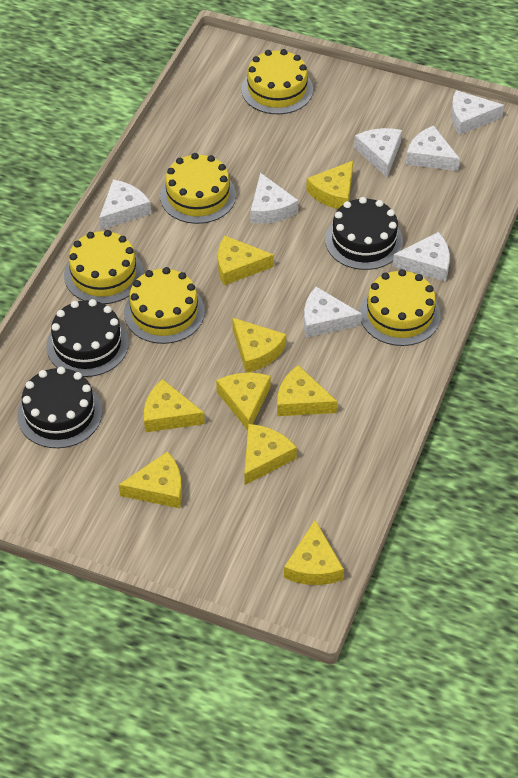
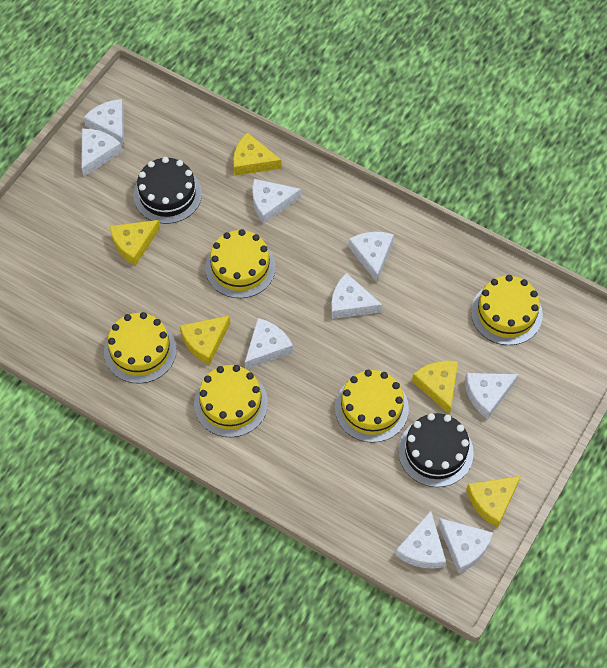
black cake: [17,367,102,448] [46,299,129,377] [325,197,403,270] = 3 -> [133,157,202,224] [398,413,474,487] = 2
white cheese: [99,180,151,230] [251,173,298,224] [304,287,362,338] [354,128,402,177] [393,232,450,282] [406,125,460,171] [451,90,504,135] = 7 -> [81,129,122,176] [84,99,124,146] [245,318,293,369] [252,179,301,224] [331,273,382,319] [348,232,394,282] [395,511,446,569] [438,518,493,573] [465,373,518,419] = 9
yellow cheese: [119,451,182,508] [144,379,205,433] [216,373,271,430] [218,236,274,285] [232,318,286,373] [244,424,297,485] [277,365,337,416] [284,520,344,585] [306,161,353,209] = 9 -> [110,220,160,266] [180,315,230,365] [233,132,282,176] [412,361,458,415] [466,476,521,528] = 5

